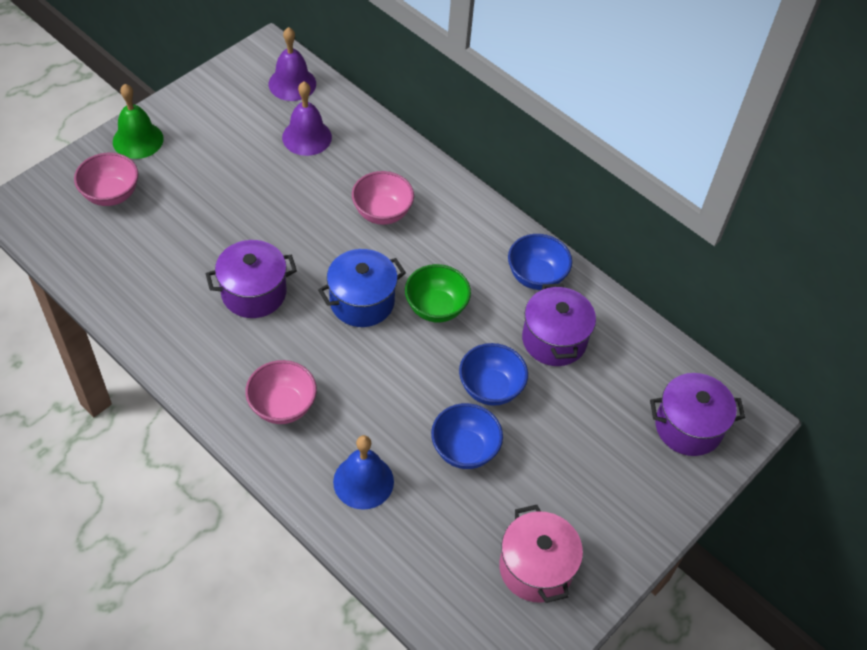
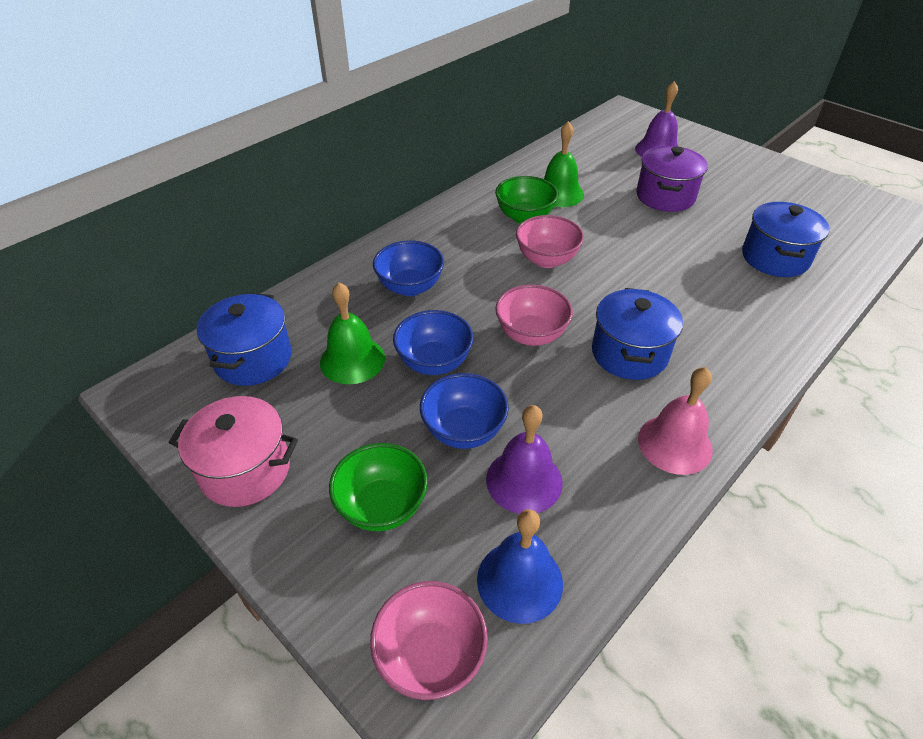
blue pot: [318,249,406,327] = 1 -> [197,293,292,386] [592,288,683,380] [742,202,830,277] = 3
green bell: [113,84,164,159] = 1 -> [320,282,385,384] [544,121,584,207] = 2
green bowl: [405,264,471,322] = 1 -> [329,443,428,531] [495,176,558,224] = 2
pink bell: none = 0 -> [638,367,713,475] = 1
purple pot: [206,240,297,318] [522,283,596,366] [650,373,745,456] = 3 -> [637,146,708,212] = 1

